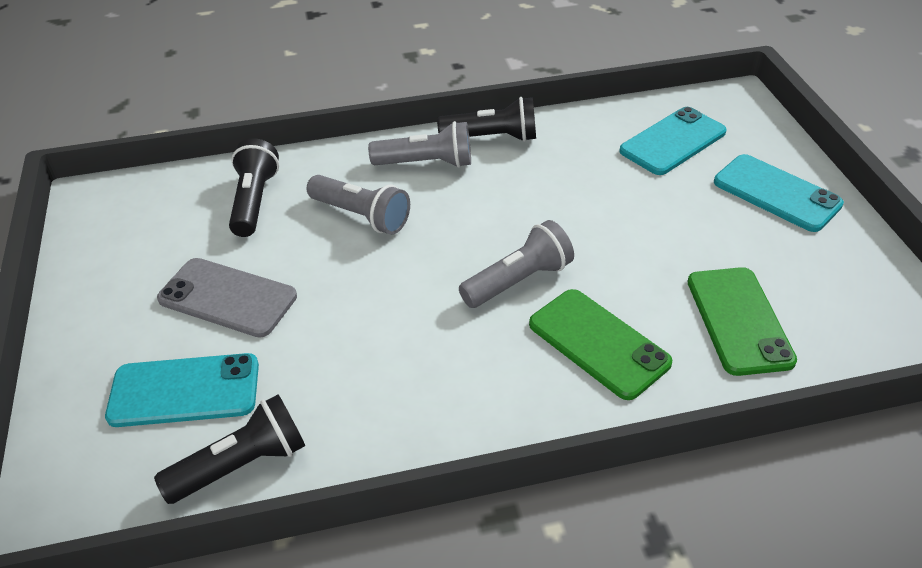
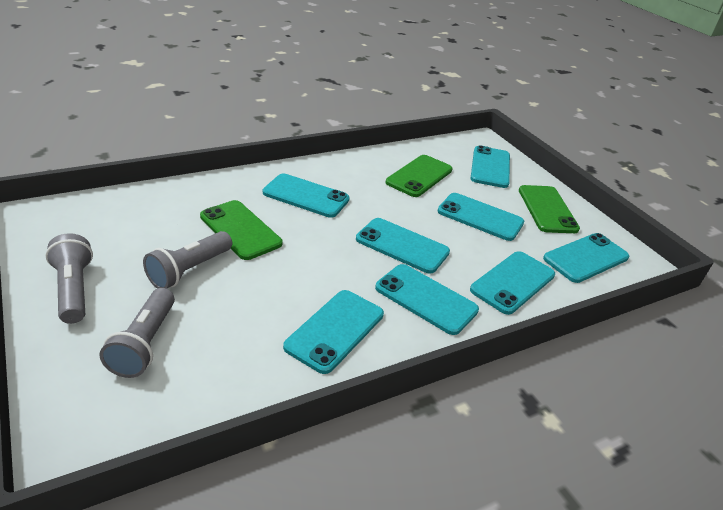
black flashlight: [154,394,305,504] [229,138,279,237] [437,97,536,142] = 3 -> none = 0
green phone: [529,289,672,400] [687,267,797,376] = 2 -> [200,200,282,260] [386,155,453,197] [519,185,580,233] = 3
grey phone: [157,258,297,338] = 1 -> none = 0
turquoise phone: [105,353,259,427] [619,107,727,175] [714,154,844,232] = 3 -> [263,173,350,218] [283,290,384,374] [356,218,450,274] [375,264,479,335] [438,193,524,241] [470,145,510,188] [470,251,555,315] [543,233,629,283] = 8

